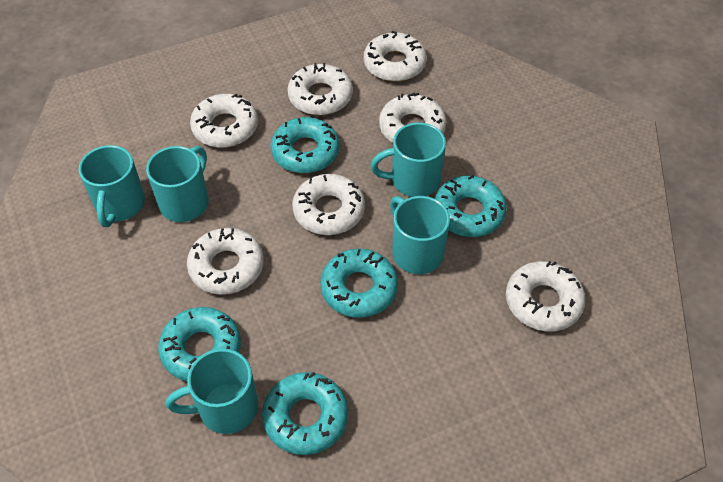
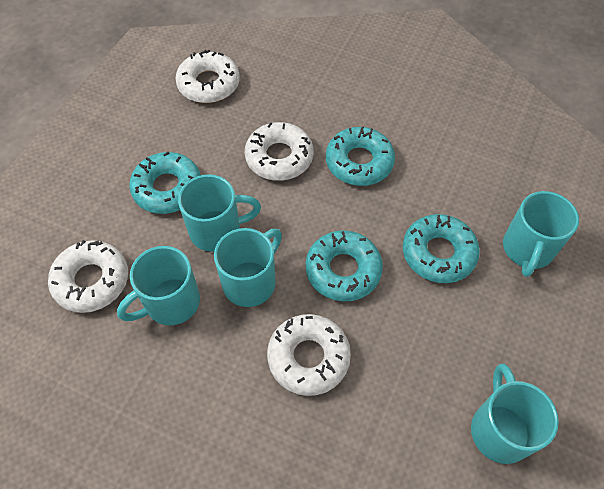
turquoise donut: [158,307,241,382] [262,372,348,455] [271,117,339,173] [320,248,398,318] [435,175,507,237] = 5 -> [129,152,201,214] [306,230,383,302] [326,127,395,186] [403,214,480,283] = 4
white donut: [187,228,264,295] [190,94,258,148] [288,63,353,115] [292,174,365,235] [364,31,427,82] [379,92,447,143] [506,261,586,332] = 7 -> [48,240,128,313] [175,50,240,103] [245,122,313,181] [267,314,351,396] = 4

